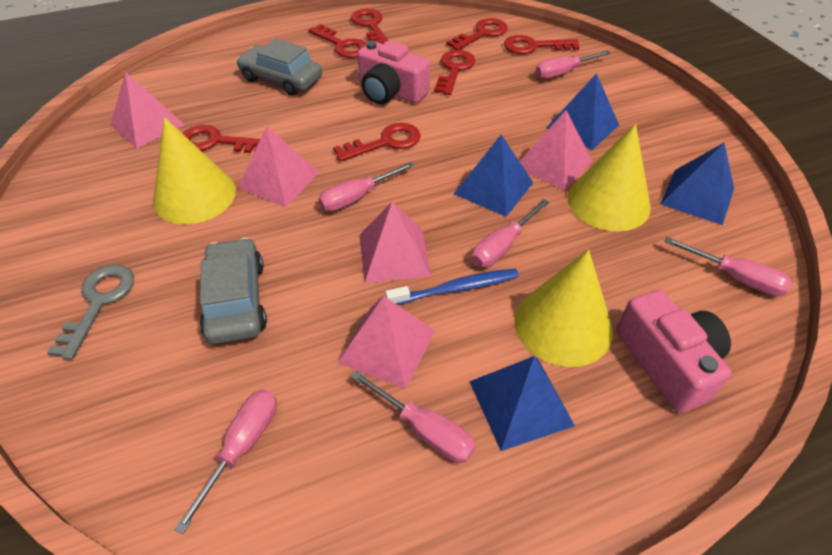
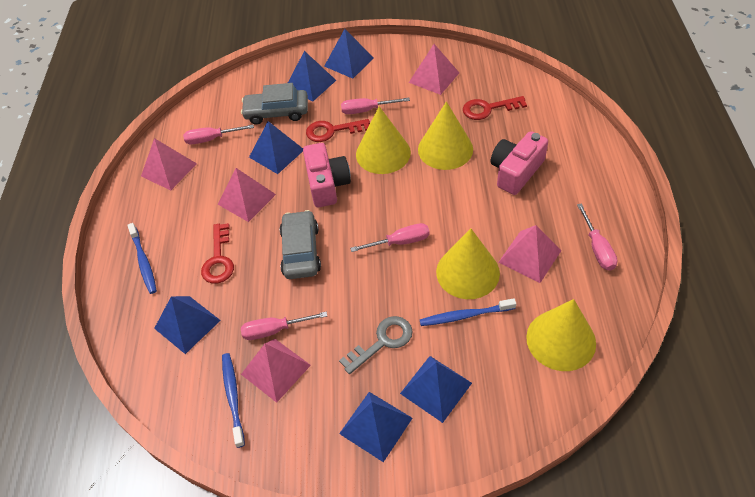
blue pyramid: [454,135,533,217] [469,356,575,451] [546,73,619,150] [661,143,734,225] = 4 -> [154,296,221,354] [249,121,303,174] [288,51,336,101] [324,29,374,79] [339,392,412,462] [400,356,472,423] = 6
blue toothbrush: [385,269,519,305] = 1 -> [127,223,157,294] [222,353,245,448] [420,298,516,326] = 3
pink screwdriver: [174,390,277,534] [318,162,414,211] [351,371,475,463] [472,199,549,267] [535,50,611,79] [664,237,792,296] = 6 -> [183,125,254,144] [241,311,327,340] [341,98,410,114] [350,223,430,252] [577,203,618,271] = 5
red key: [182,125,260,153] [308,24,366,58] [333,123,420,162] [351,9,388,44] [434,50,476,95] [446,18,508,50] [504,35,580,54] = 7 -> [201,223,234,284] [306,119,370,142] [463,96,527,120] = 3
yellow cone: [153,117,236,224] [514,249,613,367] [567,124,651,231] = 3 -> [356,106,411,174] [418,102,473,170] [436,229,500,299] [526,299,596,371] = 4

